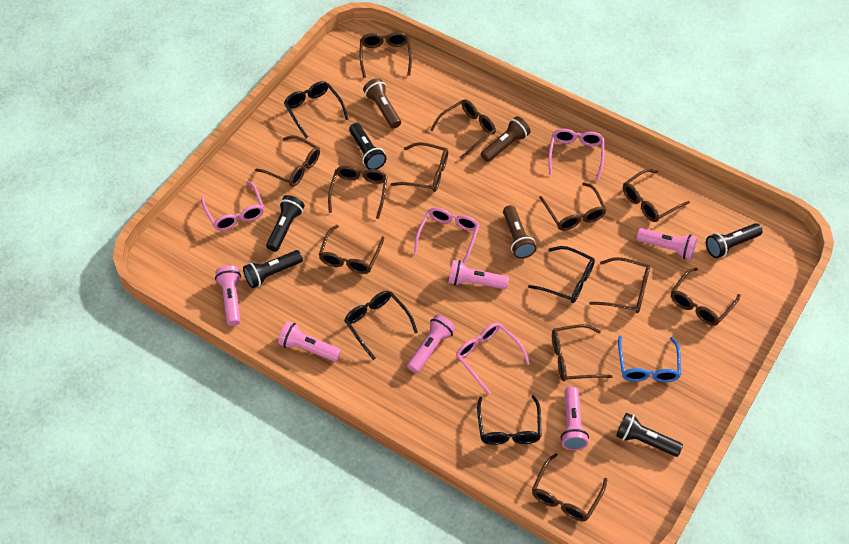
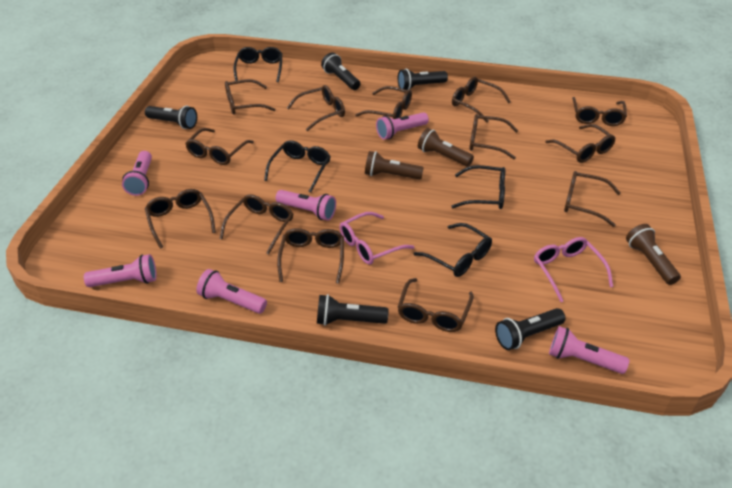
blue glasses: [618,336,681,382] = 1 -> none = 0
brown glasses: [255,135,320,187] [319,225,384,274] [328,166,388,219] [360,32,412,78] [391,142,448,192] [430,99,496,159] [532,453,607,521] [539,182,607,231] [552,324,613,381] [589,257,650,313] [623,169,690,222] [671,268,741,326] = 12 -> [145,189,216,249] [185,128,254,165] [219,194,293,255] [225,79,276,115] [277,228,344,284] [287,85,345,131] [355,86,412,119] [397,278,474,332] [452,77,511,123] [469,114,518,159] [545,124,616,163] [564,171,621,227] [572,97,627,126] = 13
pink glasses: [201,181,264,231] [414,207,480,264] [456,323,530,394] [548,129,605,180] = 4 -> [340,212,415,265] [534,237,613,302] = 2

